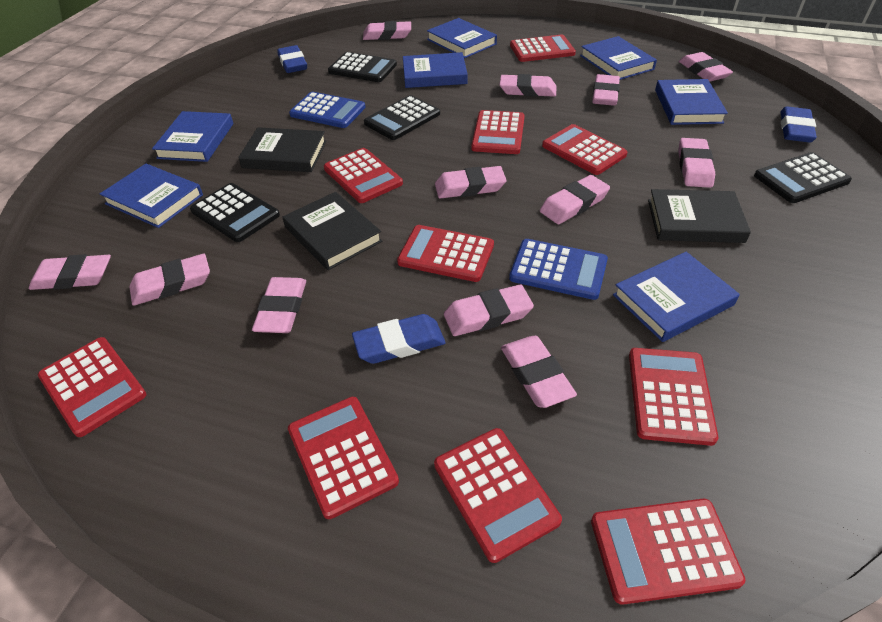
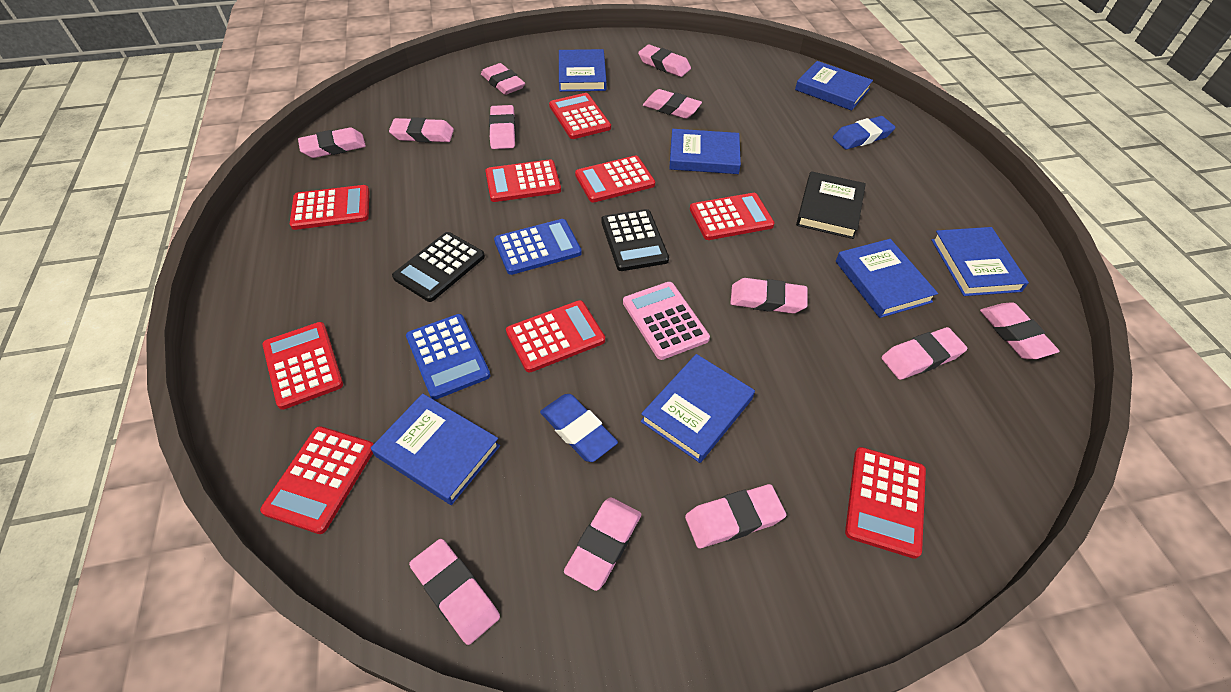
black book: [238,127,327,172] [282,192,382,270] [648,189,751,243] = 3 -> [796,171,866,239] = 1
black calculator: [190,183,280,242] [328,52,397,82] [364,95,440,140] [754,152,852,203] = 4 -> [392,232,485,302] [601,209,669,271] = 2
blue eraser: [277,45,307,73] [352,314,446,364] [781,106,817,143] = 3 -> [540,394,618,462] [833,116,895,150] = 2
pink calculator: none = 0 -> [623,282,710,360] = 1
red calculator: [38,337,146,437] [288,397,399,519] [324,148,403,203] [397,225,494,282] [434,428,562,563] [471,110,525,154] [510,34,576,62] [542,124,628,175] [591,499,745,605] [629,348,718,446] = 10 -> [260,426,374,534] [263,322,343,410] [290,185,369,230] [485,159,561,202] [506,300,605,372] [549,93,611,139] [575,155,655,203] [690,193,774,240] [845,447,926,559] = 9

